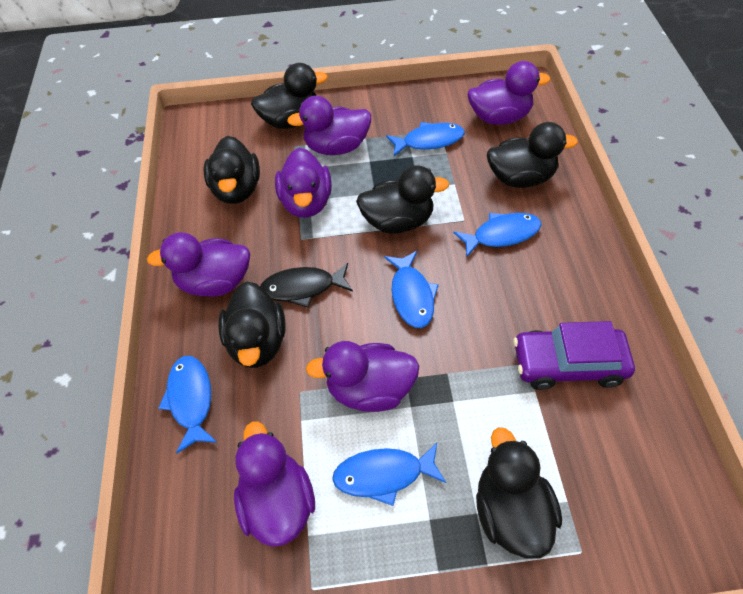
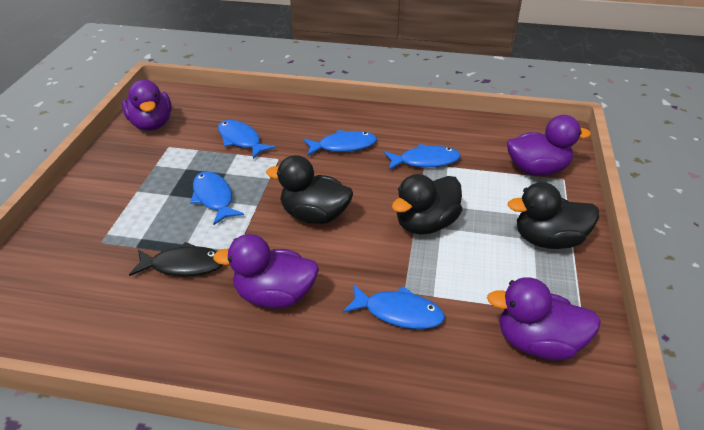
black duck: [203,136,260,204] [218,282,286,368] [251,63,328,129] [356,166,449,234] [476,427,562,558] [487,122,578,188] = 6 -> [266,155,353,224] [392,174,462,235] [508,182,599,249] = 3
purple car: [514,321,635,390] = 1 -> none = 0
purple duck: [147,232,250,297] [234,422,315,547] [275,148,332,218] [287,96,371,155] [306,341,419,412] [468,61,550,125] = 6 -> [122,80,172,131] [213,234,319,309] [487,277,601,360] [507,115,591,176] = 4

